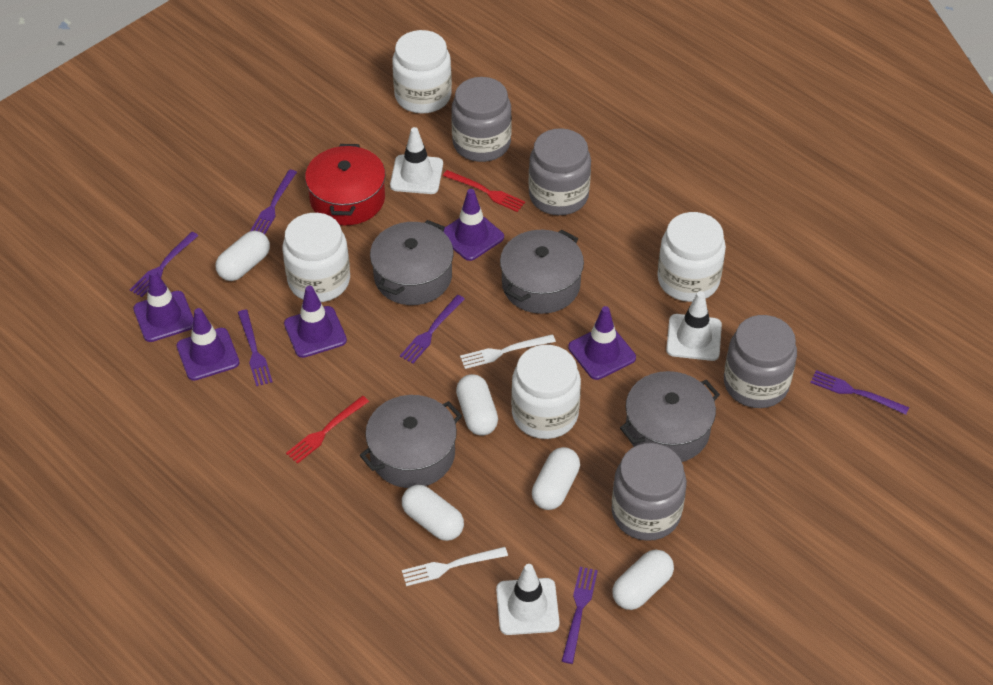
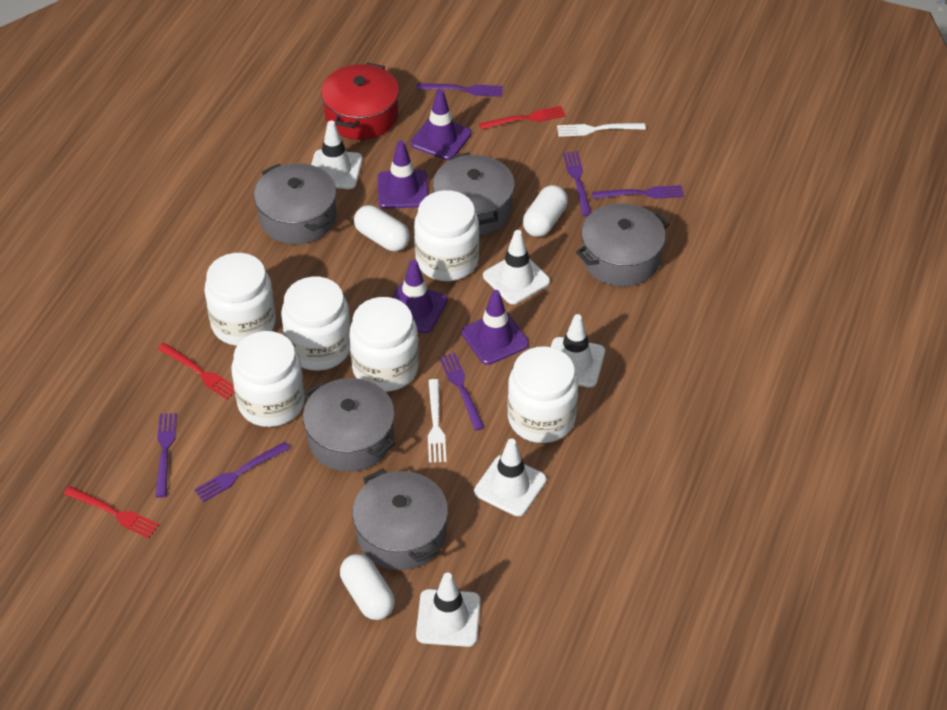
grey jar: [451,77,512,162] [529,128,591,215] [611,443,687,541] [724,315,797,408] = 4 -> none = 0
grey pot: [360,395,462,488] [370,220,453,305] [500,229,584,314] [620,371,720,462] = 4 -> [254,163,337,244] [303,378,395,472] [352,468,448,570] [433,152,515,235] [576,203,670,287] = 5
purple traffic cone: [133,270,194,342] [177,308,239,381] [284,286,347,358] [444,189,504,261] [568,306,636,380] = 5 -> [378,141,428,209] [392,260,448,333] [411,89,471,160] [461,290,529,365] = 4
red fork: [286,396,369,464] [443,170,525,212] = 2 -> [64,486,159,538] [158,343,235,400] [479,106,566,130] = 3
white capsule: [216,231,270,281] [402,485,464,541] [456,374,498,436] [532,447,580,510] [612,550,674,610] = 5 -> [340,554,395,620] [354,205,410,251] [523,185,568,237] = 3
white jar: [283,213,350,302] [392,30,452,114] [511,345,581,439] [657,212,726,302] = 4 -> [204,253,276,346] [231,331,305,427] [281,277,351,371] [349,297,419,392] [414,190,479,281] [507,346,578,443] = 6
white traffic cone: [390,127,443,194] [496,564,560,635] [666,291,722,361] = 3 -> [311,121,363,189] [416,573,481,647] [474,439,547,516] [483,230,550,304] [551,314,605,388] = 5

